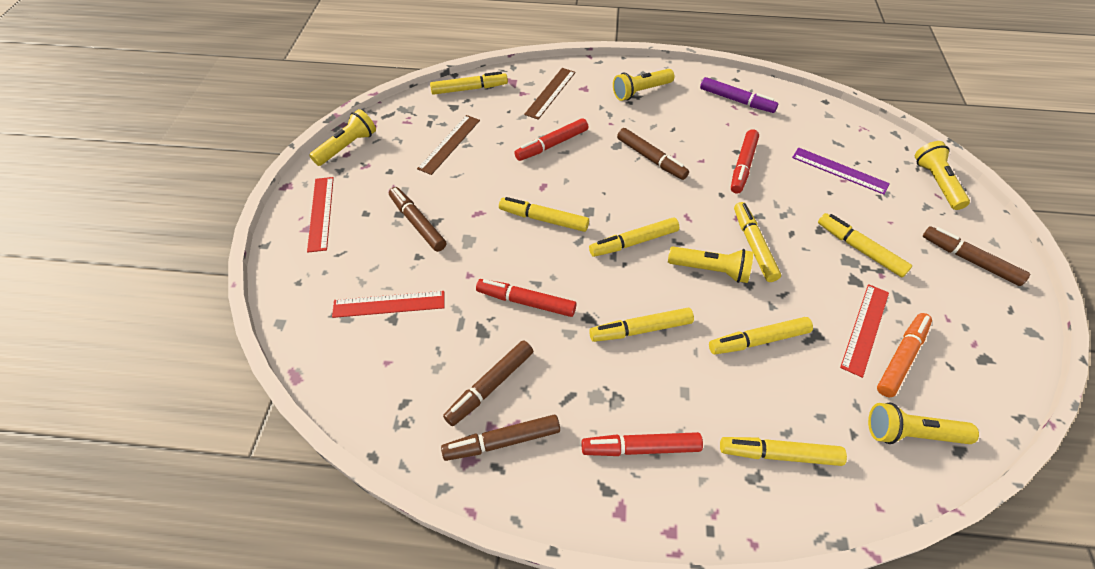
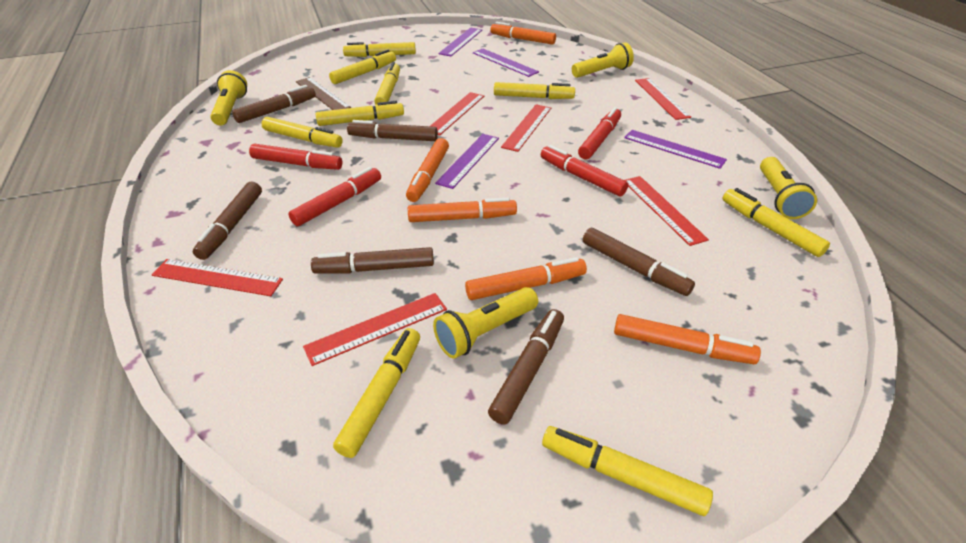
brown marker: [389,187,446,252] [441,415,560,461] [443,340,533,426] [617,128,689,180] [923,226,1030,286] = 5 -> [193,182,262,260] [232,85,316,123] [311,247,434,274] [347,120,438,141] [488,309,564,425] [583,228,695,296] = 6
brown ruler: [417,115,480,175] [524,68,576,120] = 2 -> [296,77,351,110] = 1
orange marker: [877,313,932,397] = 1 -> [406,138,449,202] [408,197,517,222] [465,257,587,300] [491,22,556,45] [614,314,761,364] = 5
purple marker: [700,77,778,113] = 1 -> none = 0
purple ruler: [792,148,890,195] = 1 -> [435,134,499,189] [438,27,482,56] [473,49,539,77] [624,130,727,169] = 4
red ruler: [307,177,334,253] [332,291,444,318] [840,284,889,378] = 3 -> [152,259,283,296] [303,293,447,366] [430,92,484,136] [501,104,551,152] [624,176,709,246] [635,78,691,120] = 6
yellow flashlight: [309,109,376,166] [613,69,674,101] [668,246,753,283] [868,403,979,444] [915,141,970,210] = 5 -> [210,70,247,126] [433,287,538,359] [572,42,634,78] [760,157,817,219] = 4
yellow marker: [430,71,508,95] [499,197,589,232] [589,217,679,257] [589,308,694,342] [709,317,813,355] [720,437,847,466] [734,202,781,282] [818,213,912,277] = 8 -> [262,117,343,148] [316,101,404,126] [329,50,396,84] [333,328,420,458] [343,42,416,57] [374,62,400,105] [494,82,575,99] [542,426,713,516] [722,188,830,257] = 9

